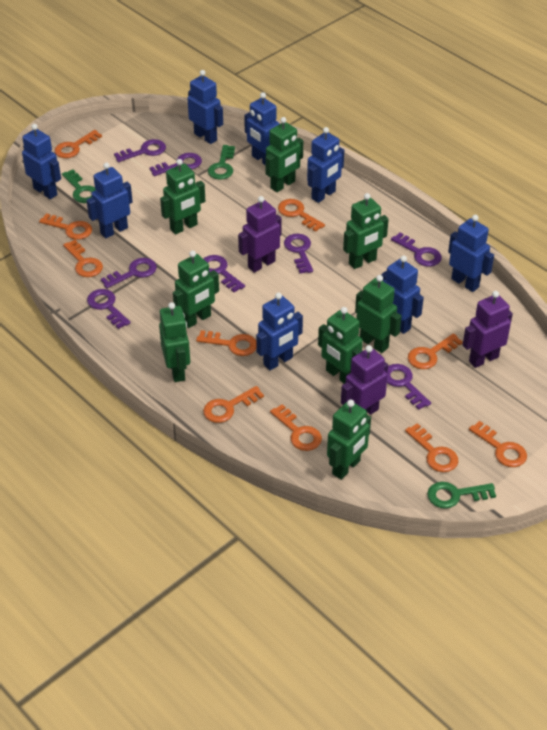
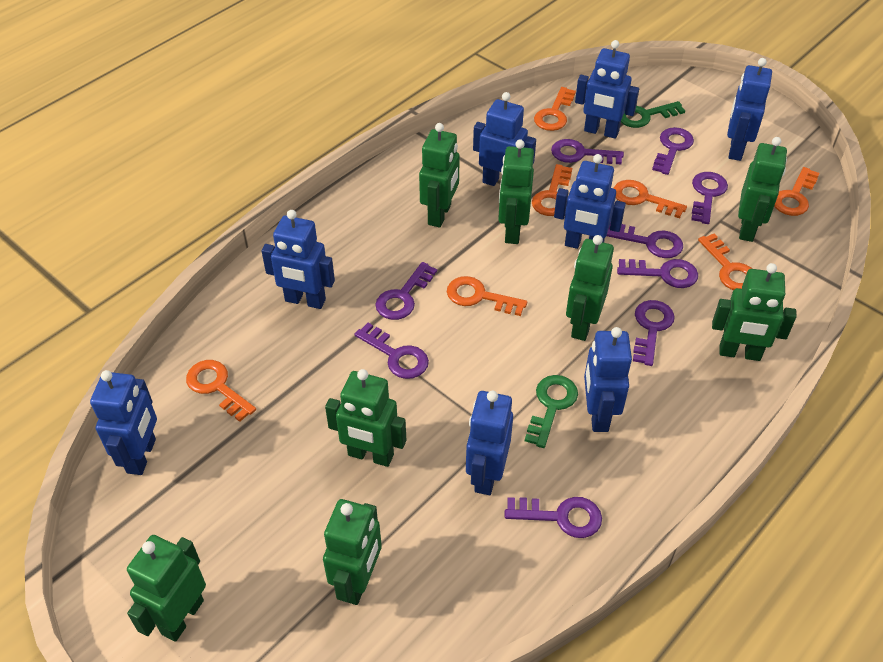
green key: [62,170,96,203] [208,145,235,180] [427,482,496,509] = 3 -> [525,375,578,448] [621,101,685,128] = 2
orange key: [39,213,92,240] [55,130,102,158] [63,240,103,277] [196,330,257,356] [203,386,264,423] [270,404,322,451] [278,199,325,232] [405,423,459,472] [408,333,463,369] [469,421,527,467] = 10 -> [186,360,256,422] [447,276,527,316] [532,164,572,216] [534,87,576,131] [614,180,687,218] [698,234,752,290] [774,167,819,216] = 7
purple key: [87,289,131,329] [101,258,157,288] [114,139,166,162] [150,153,202,176] [203,255,245,292] [284,234,313,274] [387,364,431,410] [391,233,442,267] = 8 -> [354,323,429,379] [375,262,437,320] [505,497,602,538] [551,139,624,164] [607,223,683,258] [617,259,698,288] [633,300,675,366] [652,127,694,175] [691,172,728,224] = 9
purple robot: [238,196,282,273] [341,345,388,415] [463,291,513,368] = 3 -> none = 0

